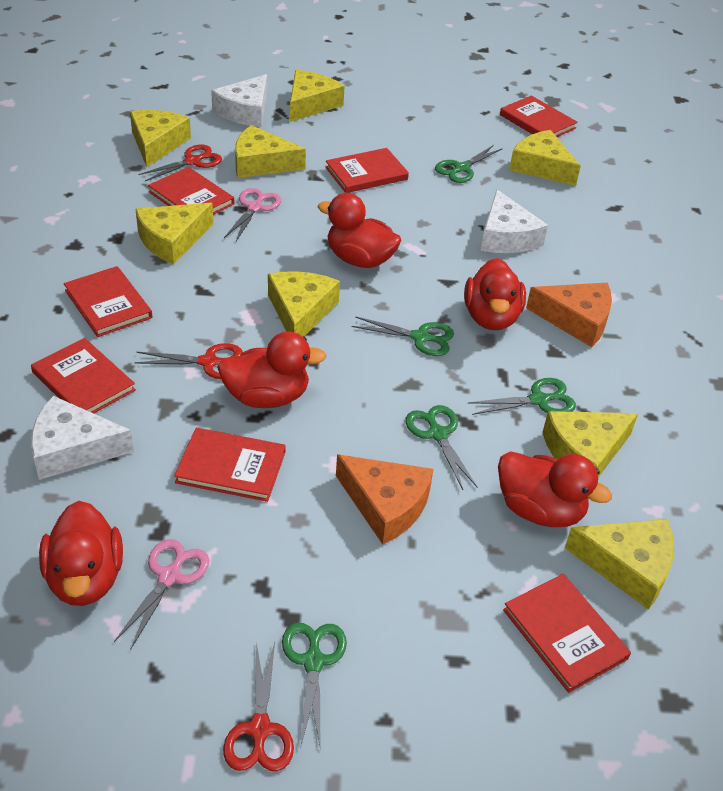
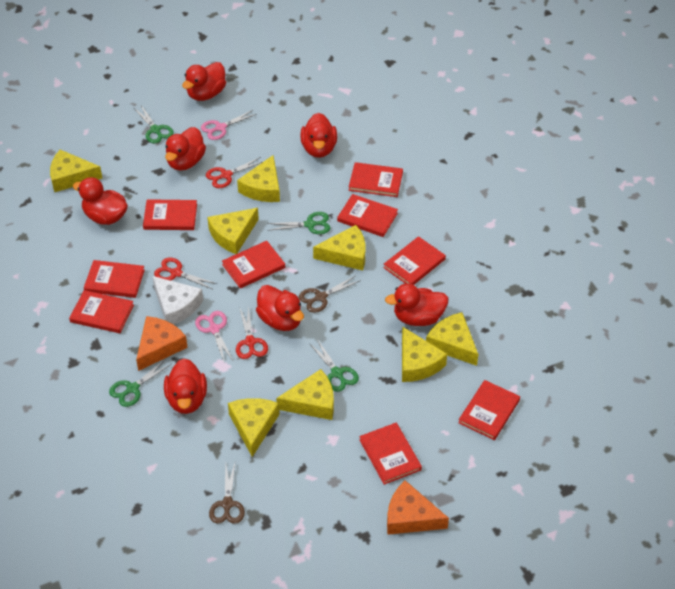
brown scissors: none = 0 -> [209,463,245,524] [299,276,361,313] = 2
green scissors: [282,623,347,745] [352,316,454,356] [405,405,477,490] [435,145,503,183] [468,378,576,415] = 5 -> [109,359,171,407] [134,105,174,144] [267,212,330,234] [309,339,359,392] = 4
red book: [31,338,136,413] [64,266,152,337] [148,167,234,215] [174,428,286,502] [325,148,409,193] [500,96,578,137] [503,574,631,693] = 7 -> [69,290,134,333] [84,260,145,298] [143,199,197,230] [222,241,285,288] [337,194,398,237] [349,162,403,197] [359,423,422,485] [383,236,446,285] [458,380,520,440] = 9
red duck: [39,501,123,606] [217,331,327,408] [318,193,401,268] [464,258,526,330] [498,451,612,527] = 5 -> [73,177,128,225] [164,359,207,414] [165,127,206,171] [182,62,226,101] [256,285,304,331] [300,113,337,158] [385,283,449,326] = 7
white cheese: [31,396,134,480] [211,74,267,127] [481,189,548,253] = 3 -> [152,276,203,325] = 1

